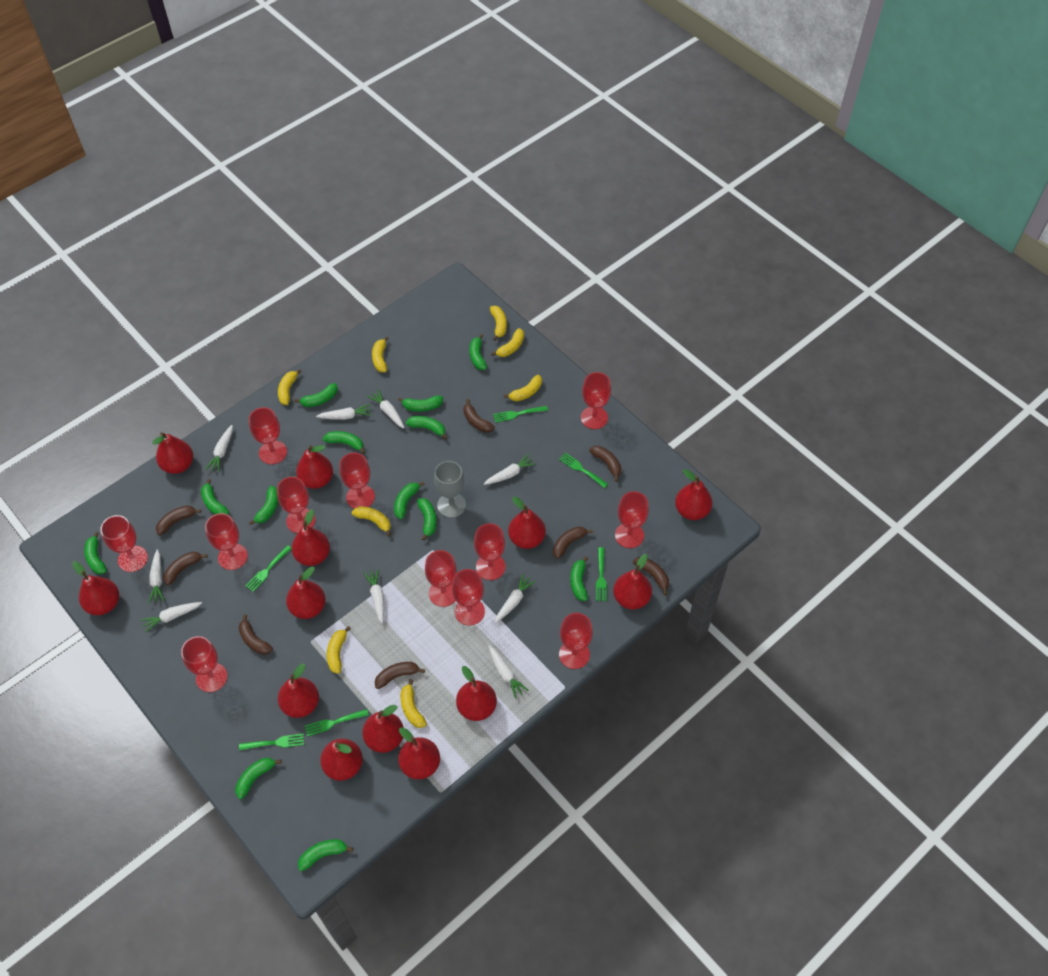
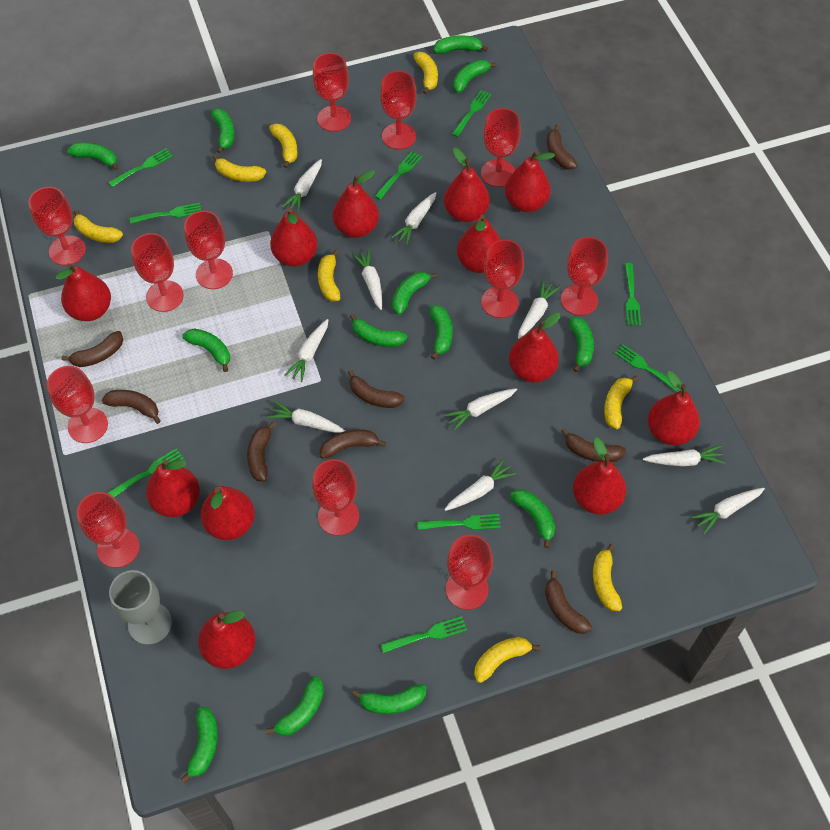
green fork: [239,734,304,750] [245,545,292,592] [305,709,369,737] [493,406,548,422] [559,453,608,488] [596,547,607,601] = 6 -> [107,448,184,497] [108,148,173,187] [130,203,201,224] [375,151,422,200] [381,616,467,653] [417,514,501,530] [452,90,492,137] [615,345,679,392] [625,263,641,326] = 9
red pear: [72,562,119,615] [152,432,193,474] [278,664,319,718] [286,567,326,619] [292,509,330,566] [296,445,333,489] [320,738,363,781] [362,705,404,753] [398,727,440,779] [456,666,497,721] [508,497,546,549] [613,554,652,610] [675,469,712,520] = 13 -> [55,263,111,321] [146,459,200,517] [198,610,256,669] [200,486,255,540] [270,208,318,266] [333,170,379,238] [444,148,490,222] [457,215,501,273] [505,151,555,212] [509,313,560,382] [573,437,627,515] [648,371,700,445] = 12
white carrot: [141,602,202,633] [149,549,164,604] [206,425,233,472] [316,404,372,420] [364,569,384,624] [367,389,404,428] [484,454,536,485] [488,645,529,699] [495,574,536,623] = 9 -> [267,401,345,433] [282,159,322,213] [284,319,328,382] [352,249,382,310] [391,192,436,245] [444,389,517,431] [444,459,516,511] [518,280,560,339] [643,445,725,467] [691,488,765,534] = 10

